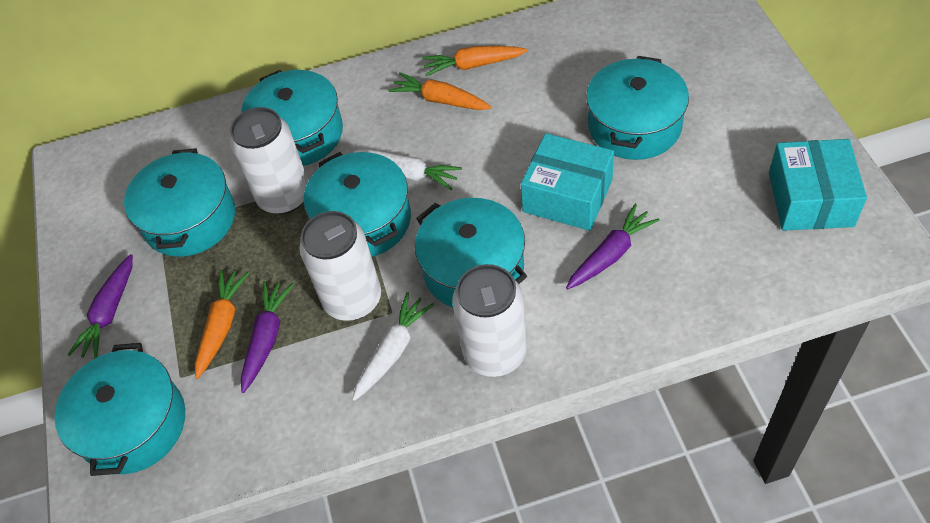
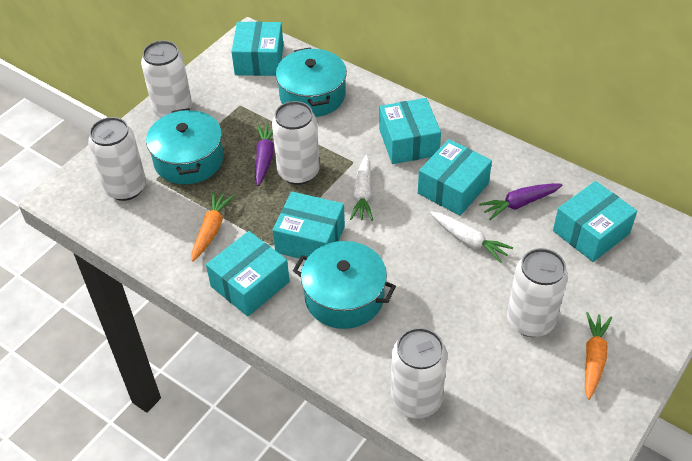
orange carrot: [195,269,249,379] [389,72,492,110] [422,46,528,76] = 3 -> [191,191,234,262] [585,312,612,400] = 2
purple carrot: [67,254,133,359] [241,281,294,393] [566,204,660,289] = 3 -> [255,124,274,186] [479,183,562,220] = 2
turquoise box: [521,133,614,231] [769,139,867,231] = 2 -> [206,231,290,316] [231,21,284,76] [273,192,345,260] [379,98,441,164] [418,139,492,216] [553,181,637,262] = 6
turquoise pot: [54,343,185,476] [124,148,235,257] [241,70,343,166] [304,152,411,257] [415,198,527,307] [586,56,689,160] = 6 -> [146,108,224,184] [276,48,347,117] [293,241,396,329] = 3
white can: [230,107,309,215] [299,211,381,321] [452,264,527,377] = 3 -> [88,117,146,201] [141,41,192,118] [272,101,320,185] [391,327,448,419] [507,248,568,337] = 5

